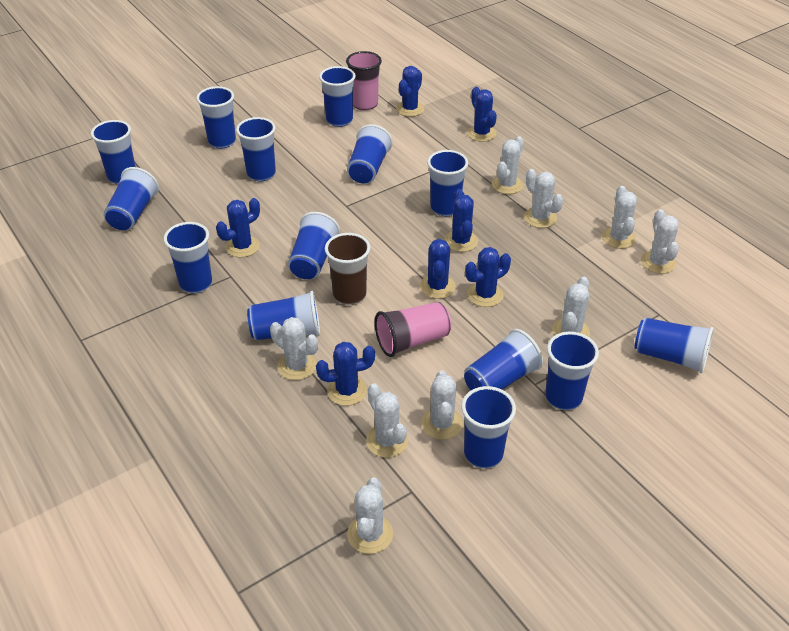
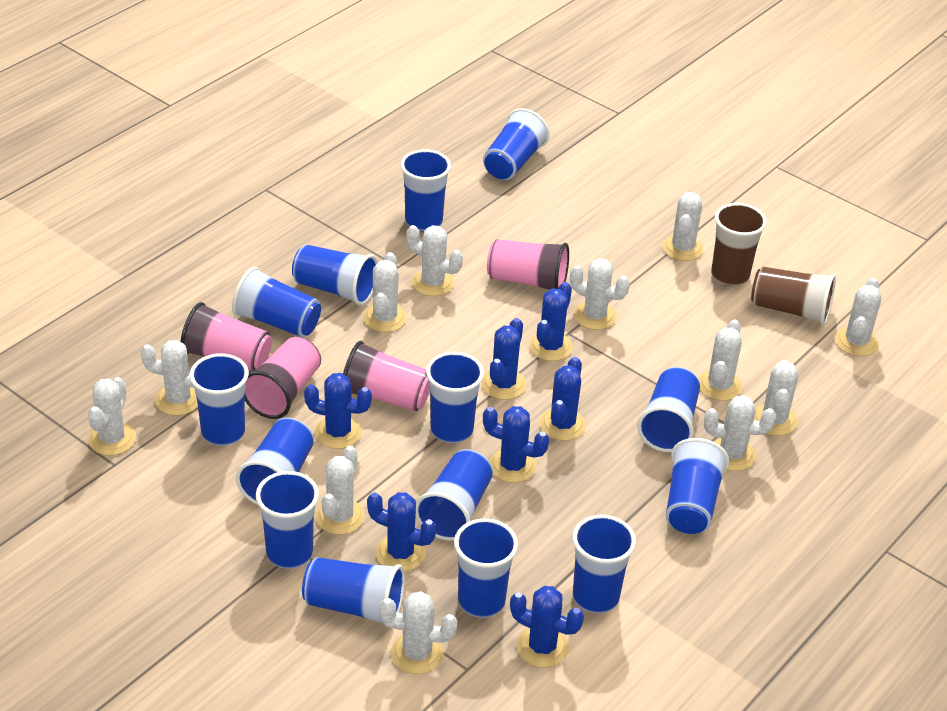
brown cup: [325,233,371,305] = 1 -> [711,203,767,286] [751,266,836,325] = 2
pink cup: [346,51,382,111] [375,302,451,357] = 2 -> [181,302,272,371] [245,336,321,419] [343,341,430,411] [487,239,569,290] = 4
white cactus: [270,317,318,380] [347,477,393,554] [366,383,408,458] [421,370,463,440] [492,136,524,194] [524,169,563,228] [552,277,590,337] [602,186,637,249] [641,209,679,274] = 9 -> [88,377,136,456] [141,340,198,416] [315,446,365,535] [363,252,407,332] [379,591,458,674] [407,225,463,296] [570,258,630,330] [663,192,704,261] [698,319,742,401] [704,395,776,471] [754,360,799,436] [835,278,881,356] = 12

